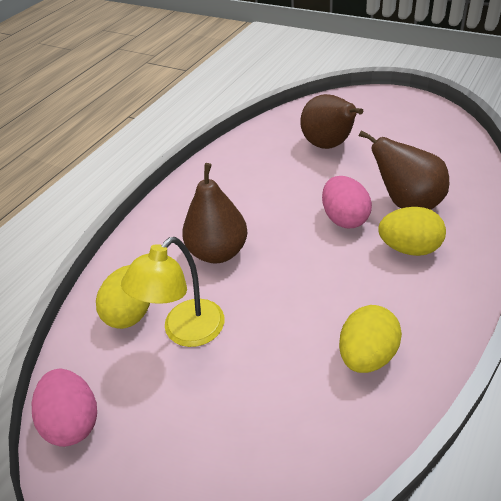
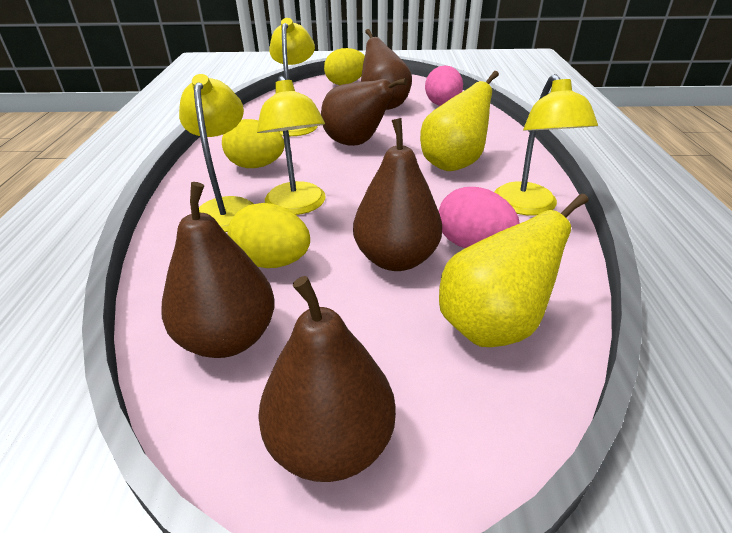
brown pear: [182,163,248,263] [300,94,363,149] [359,130,449,210] = 3 -> [161,182,275,358] [258,276,396,482] [321,78,407,146] [353,118,442,271] [361,29,412,110] = 5
yellow lamp: [121,237,224,347] = 1 -> [179,74,254,232] [257,76,326,215] [269,18,318,136] [494,74,598,216] = 4
yellow pear: none = 0 -> [420,71,499,171] [439,193,589,347] = 2

